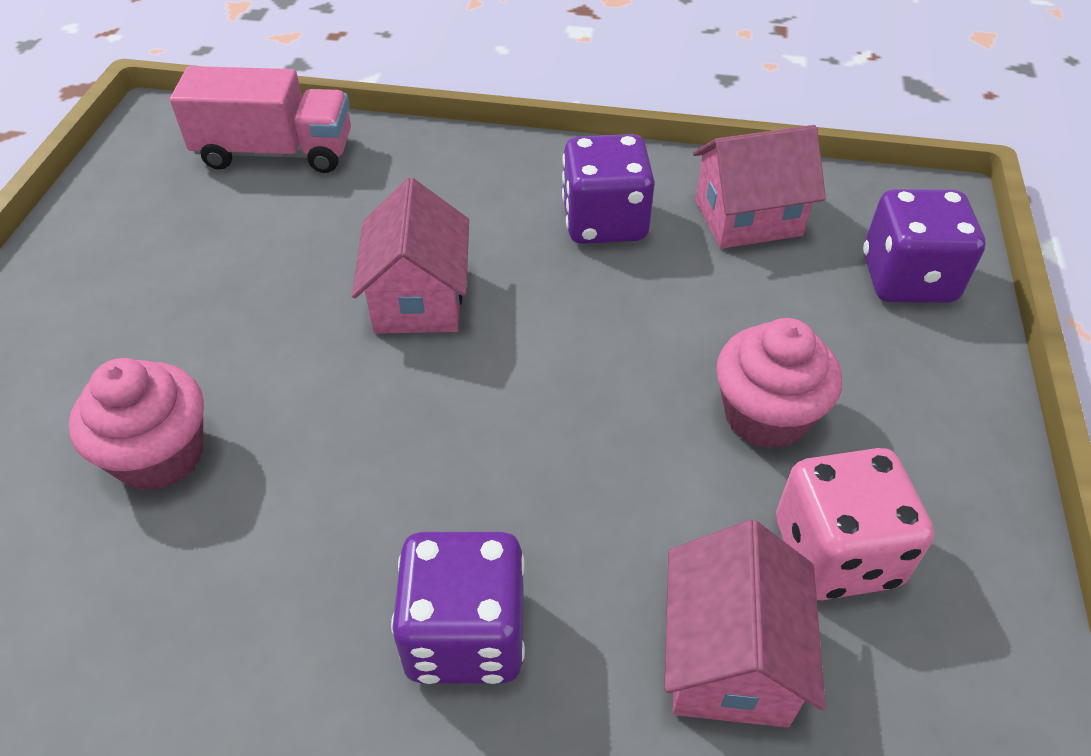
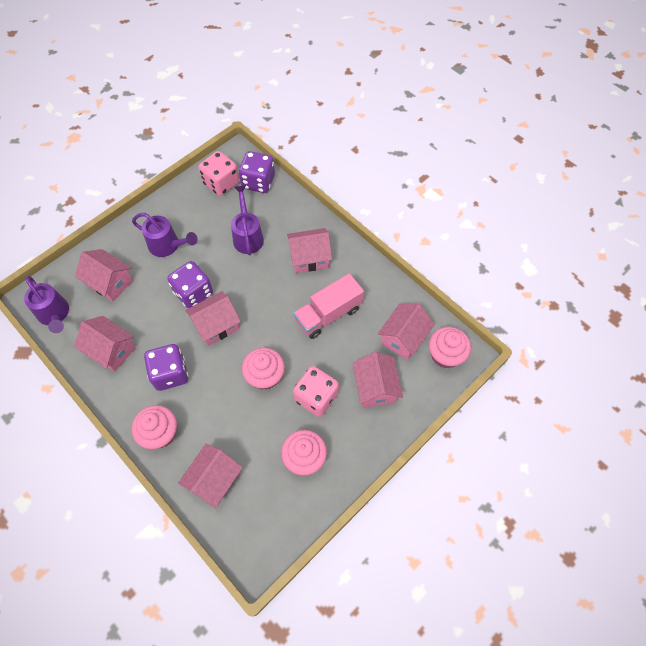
pink cupcake: [69,358,204,491] [716,318,842,449] = 2 -> [132,405,177,449] [242,348,285,390] [281,430,327,475] [429,327,471,368] = 4
pink dice: [776,448,934,601] = 1 -> [199,151,239,196] [293,366,339,417] = 2
pink house: [352,178,469,334] [664,520,826,728] [693,125,826,249] = 3 -> [75,249,133,302] [75,316,136,372] [178,444,243,508] [185,291,241,346] [287,228,332,273] [353,352,403,408] [378,303,435,360] = 7
purple watering can: none = 0 -> [24,276,69,333] [132,213,198,257] [231,185,264,255] = 3

